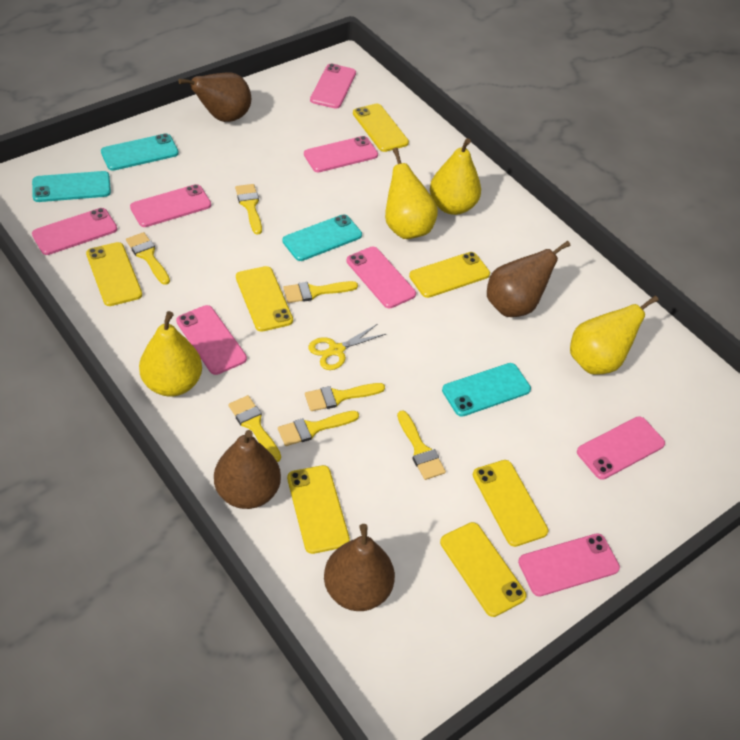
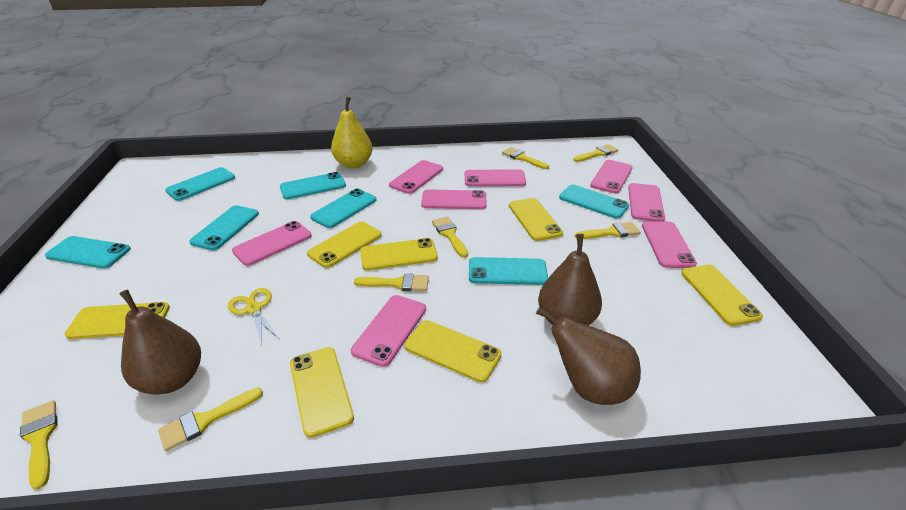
brown pear: [178,72,251,122] [214,430,281,509] [324,524,395,611] [487,241,570,317] = 4 -> [119,289,201,395] [536,307,641,405] [538,234,602,326] = 3
turquoise phone: [32,171,111,202] [101,133,179,171] [283,214,362,261] [442,363,531,417] = 4 -> [45,236,131,269] [165,167,235,201] [189,205,259,250] [280,172,346,200] [310,189,376,228] [469,257,548,285] [559,185,629,219] = 7
yellow pear: [139,311,202,397] [385,148,438,239] [430,138,481,215] [570,295,659,375] = 4 -> [331,97,373,169] = 1

